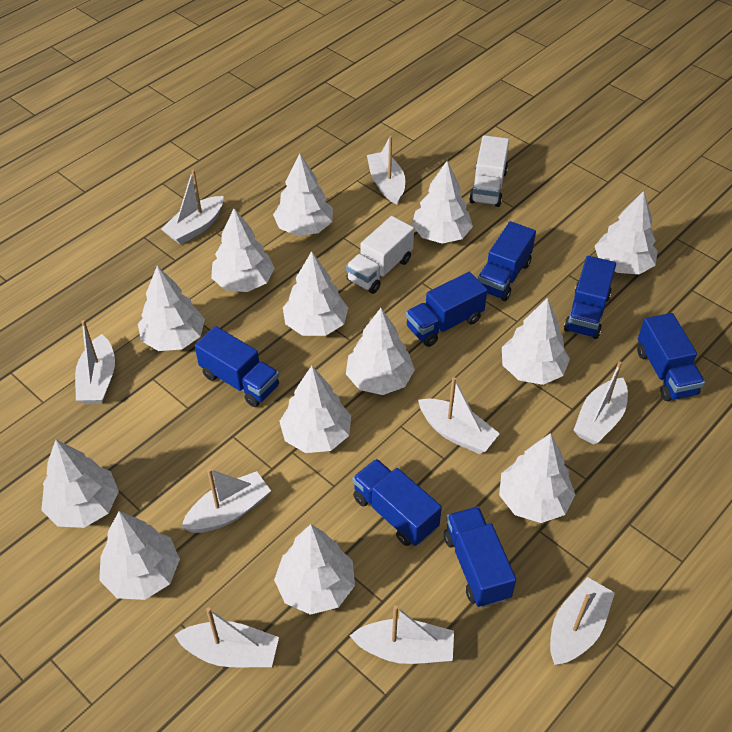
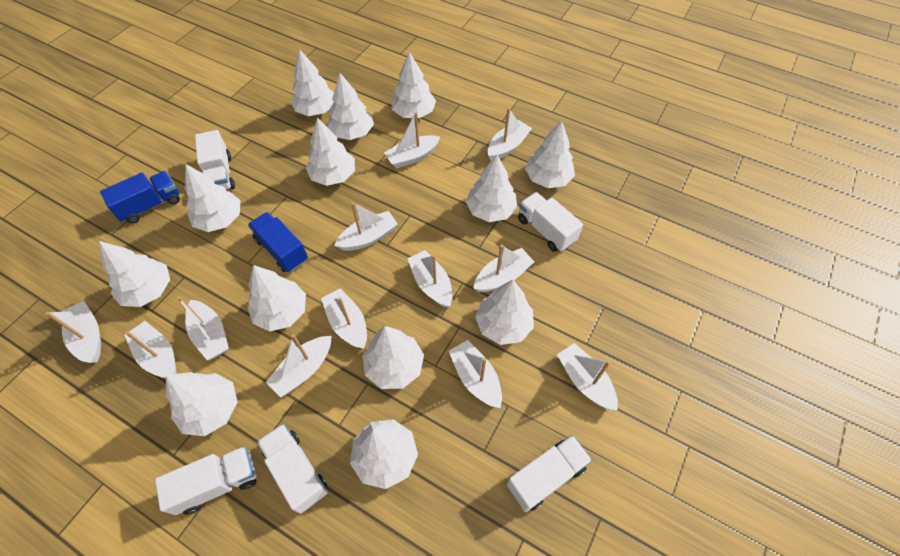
blue truck: [195,326,279,407] [352,459,442,546] [406,272,487,347] [444,507,516,608] [478,221,536,301] [564,256,616,339] [637,313,705,401] = 7 -> [100,171,180,224] [248,212,308,272] = 2
white boat: [75,320,115,404] [161,170,224,245] [175,607,279,668] [181,468,271,533] [350,605,454,664] [367,136,405,205] [418,377,500,454] [550,577,615,665] [574,361,628,444] = 9 -> [45,301,101,363] [125,321,176,378] [177,296,229,360] [266,334,331,397] [321,288,367,349] [334,202,398,251] [384,112,440,168] [407,250,453,308] [449,340,502,408] [473,245,534,292] [488,108,532,160] [557,343,618,411] = 12
white truck: [346,216,414,294] [469,135,509,207] = 2 -> [155,446,257,515] [195,130,235,190] [257,424,328,514] [506,435,592,512] [518,192,583,252] = 5

